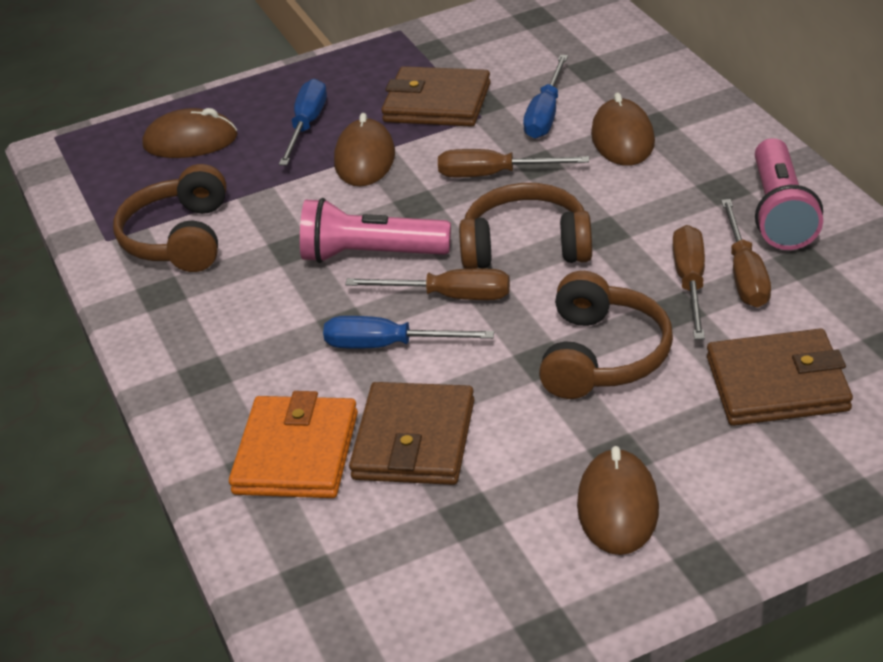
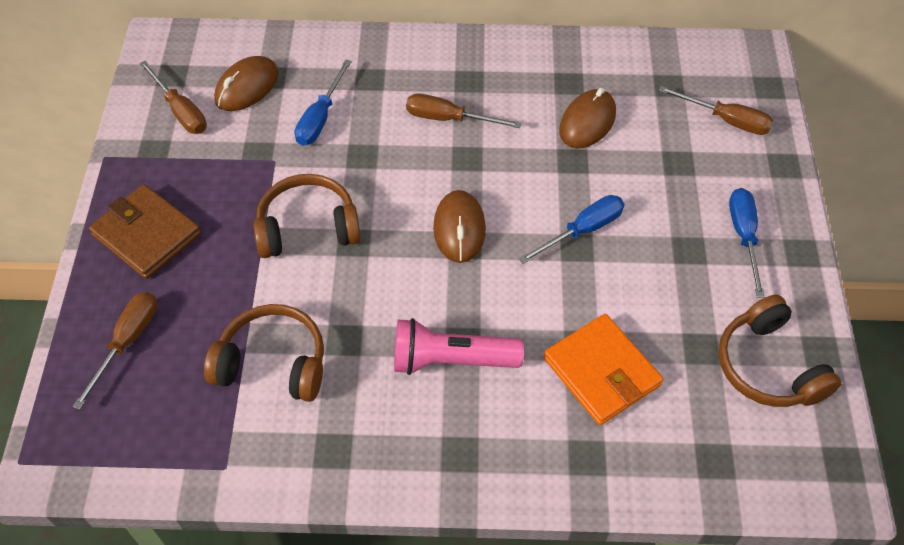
brown mouse: [142,108,238,158] [334,113,395,186] [577,446,659,555] [591,92,655,166] = 4 -> [214,56,278,111] [433,190,486,263] [559,88,616,148] = 3
brown wallet: [349,382,474,485] [381,66,491,127] [707,329,853,426] = 3 -> [89,184,201,279] = 1
pink flashlight: [300,198,451,263] [755,138,823,250] = 2 -> [394,318,524,375] = 1

